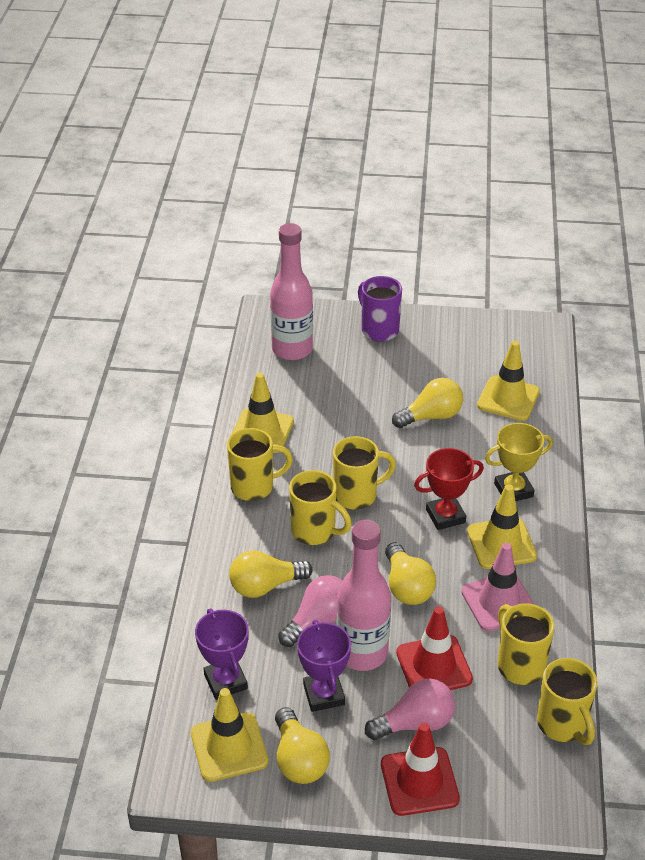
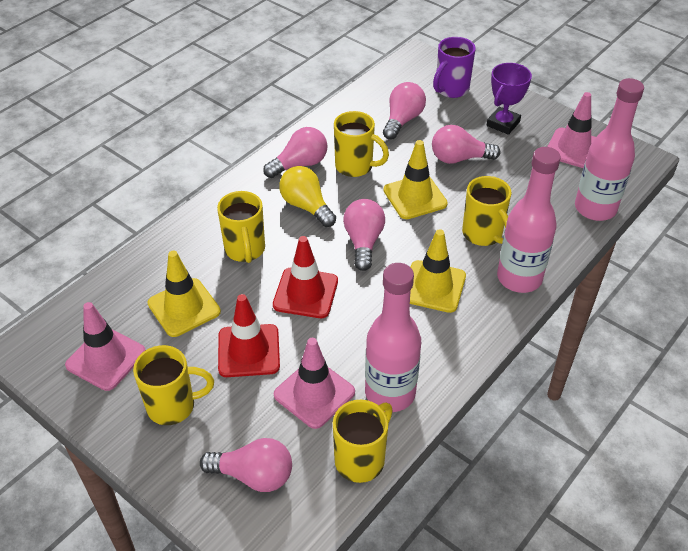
pink bottle: [270,223,313,360] [337,520,391,671] = 2 -> [365,263,421,412] [497,147,561,293] [575,78,644,221] = 3
pink light bulb: [278,575,343,647] [365,679,455,740] = 2 -> [200,438,292,492] [263,127,327,178] [343,199,385,271] [383,82,426,139] [432,125,500,164] = 5
pink traffic cone: [461,543,535,632] = 1 -> [65,302,146,391] [274,338,355,429] [547,92,596,168] = 3
purple trophy: [195,609,249,700] [297,620,351,712] = 2 -> [487,63,532,135] = 1
red trophy: [414,448,484,530] = 1 -> none = 0
yellow light bulb: [229,550,313,598] [275,707,330,784] [385,542,436,605] [392,378,463,428] = 4 -> [279,166,336,227] = 1
yellow traffic cone: [191,688,268,782] [231,373,294,453] [467,484,537,569] [477,341,540,421] = 4 -> [147,251,221,337] [383,140,448,219] [410,229,466,313] = 3
yellow trophy: [485,423,553,501] = 1 -> none = 0

